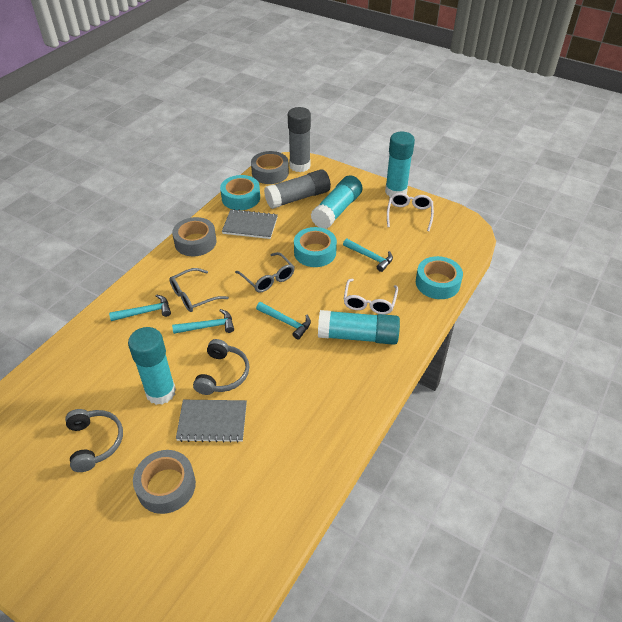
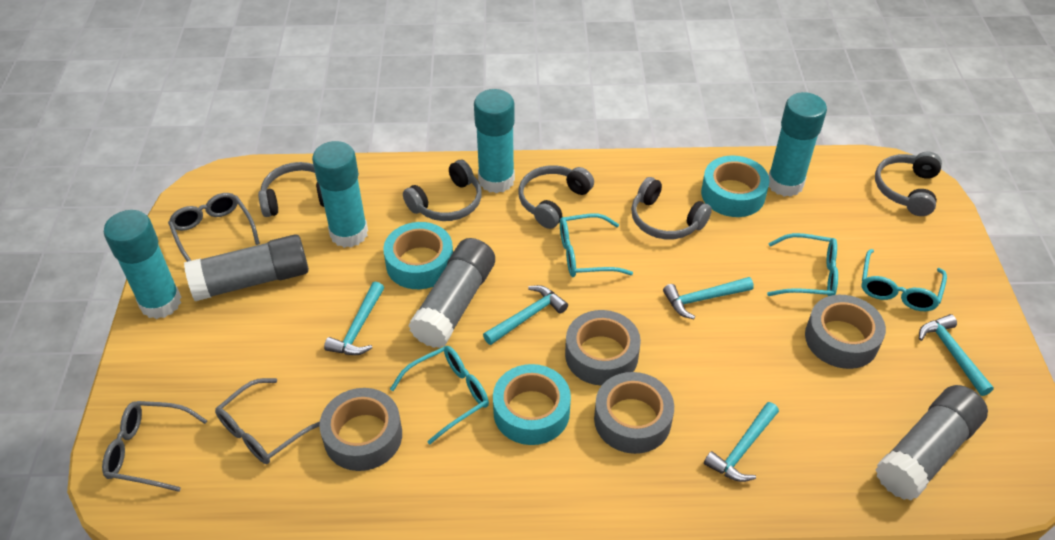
grey glasses: [169,268,229,312] [235,252,294,293] = 2 -> [102,401,207,492] [168,193,260,262] [215,378,320,464] = 3
grey glue stick: [264,169,331,209] [288,107,311,172] = 2 -> [184,234,309,301] [408,238,495,348] [875,385,988,501] = 3
grey headphones: [65,409,123,472] [193,339,249,395] = 2 -> [258,162,324,217] [403,160,482,221] [518,165,594,229] [631,177,712,240] [875,152,942,216] = 5
grey notebook: [176,400,247,443] [222,209,278,239] = 2 -> none = 0
grey tape: [133,450,196,514] [172,217,216,256] [251,151,289,184] = 3 -> [319,388,402,471] [565,310,641,386] [594,372,674,454] [805,295,886,369] = 4
turquoise glasses: none = 0 -> [390,346,489,445] [560,214,633,277] [767,233,838,296] [862,249,947,311] = 4
turquoise hammer: [109,294,171,321] [172,309,234,334] [256,302,311,339] [343,238,393,272] = 4 -> [324,281,384,355] [483,285,568,345] [663,277,754,319] [704,402,779,482] [919,314,994,396] = 5
white glasses: [344,279,398,314] [387,193,434,231] = 2 -> none = 0

